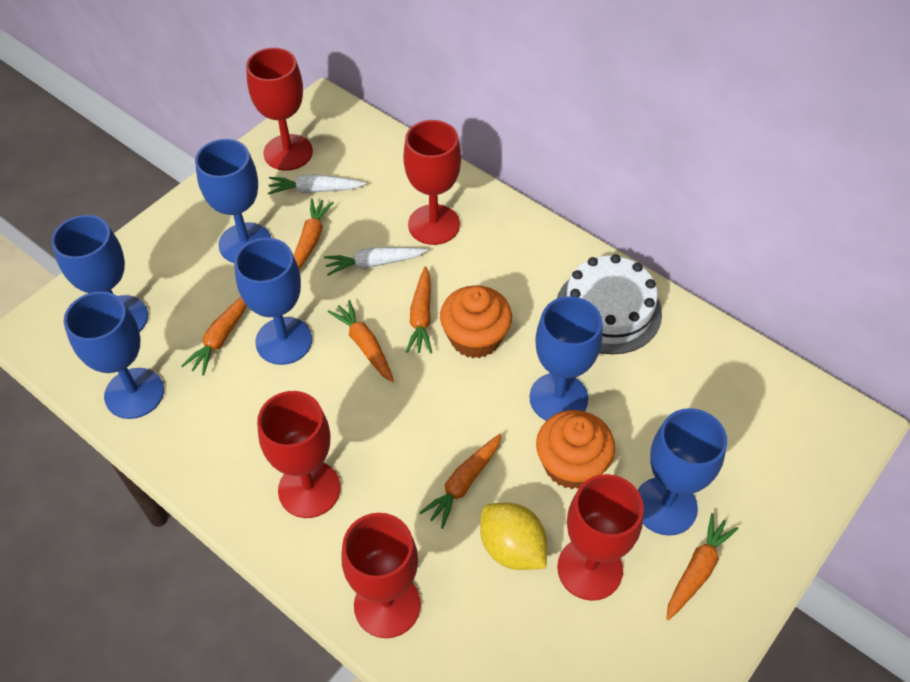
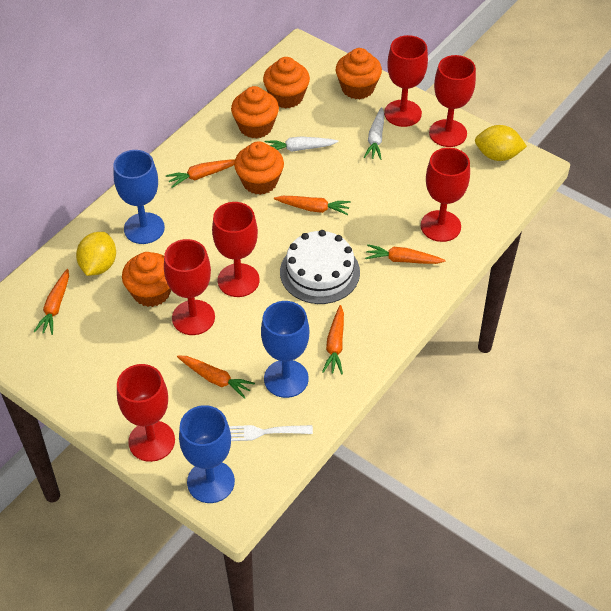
blue goblet: [51,215,148,332] [64,291,164,419] [195,139,271,263] [234,238,312,365] [529,296,603,421] [638,408,727,536] = 6 -> [113,150,165,244] [179,405,235,503] [261,301,309,398] = 3
orange cupcake: [440,285,512,358] [536,410,615,489] = 2 -> [122,252,171,307] [231,86,279,139] [234,141,284,195] [263,57,310,108] [336,48,382,99] = 5
red goblet: [246,48,313,171] [257,391,341,518] [341,513,421,638] [403,120,461,245] [557,474,644,601] = 5 -> [117,364,175,462] [164,239,215,335] [212,202,260,297] [384,35,428,127] [421,147,470,242] [429,55,476,147] = 6
white fork: none = 0 -> [229,425,313,441] = 1
yellow lemon: [480,502,547,570] = 1 -> [76,232,116,276] [475,125,527,161] = 2

